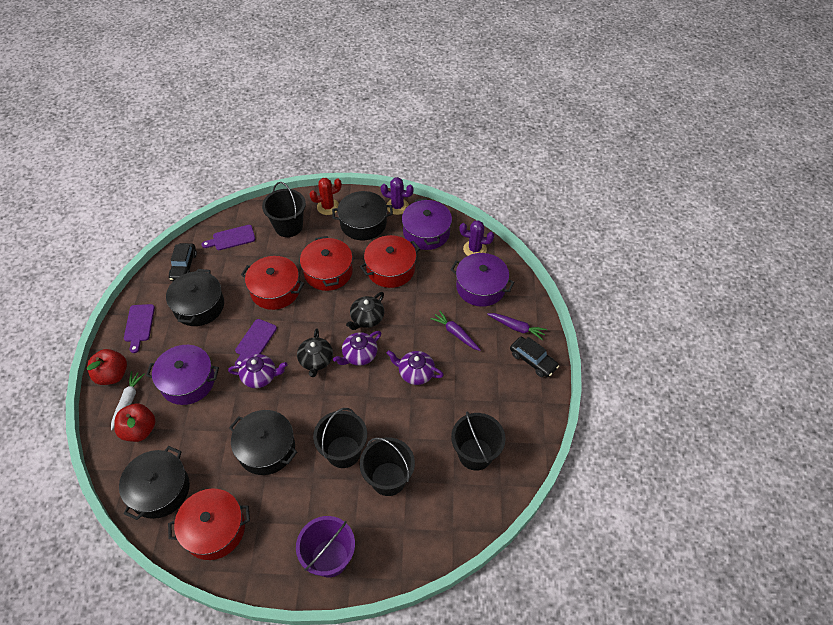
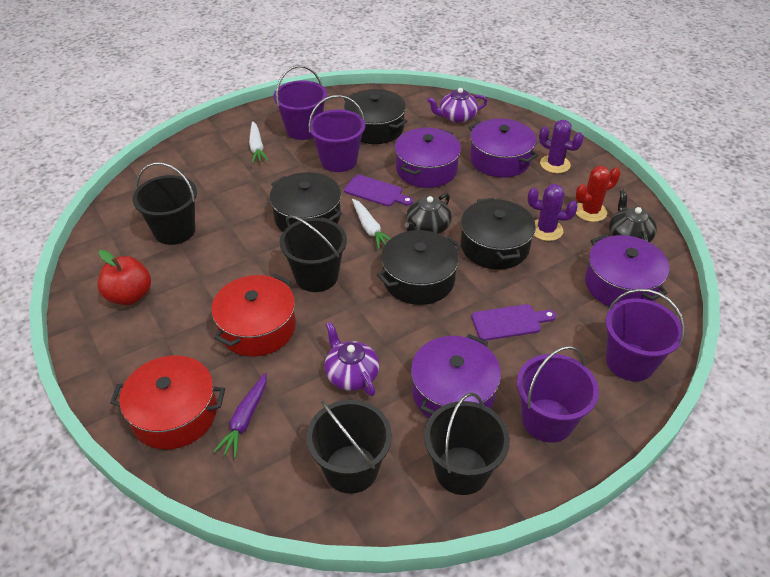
black car: [169,243,197,281] [510,337,559,377] = 2 -> none = 0
purple bucket: [296,516,355,577] = 1 -> [273,65,327,140] [309,95,365,172] [517,346,599,443] [606,289,685,381] = 4
purple carrot: [430,310,481,351] [487,313,547,340] = 2 -> [213,373,267,458] = 1
purple cutting board: [124,304,155,353] [202,225,255,250] [235,319,277,365] = 3 -> [344,175,413,206] [472,304,556,341] = 2
purple pot: [146,345,219,405] [402,198,452,250] [450,253,515,307] = 3 -> [395,128,461,188] [411,334,501,418] [469,118,538,178] [585,234,669,307] = 4
purple teapot: [228,354,288,388] [333,331,381,366] [387,350,444,385] = 3 -> [324,322,379,396] [427,88,487,123] = 2
red apple: [87,349,127,385] [114,403,156,442] = 2 -> [98,250,151,305] = 1
red pot: [168,489,250,560] [241,256,304,310] [300,236,353,291] [360,235,420,288] = 4 -> [110,355,225,450] [212,274,296,357] = 2
white carrot: [111,371,145,430] = 1 -> [249,121,269,163] [352,199,390,249] = 2

